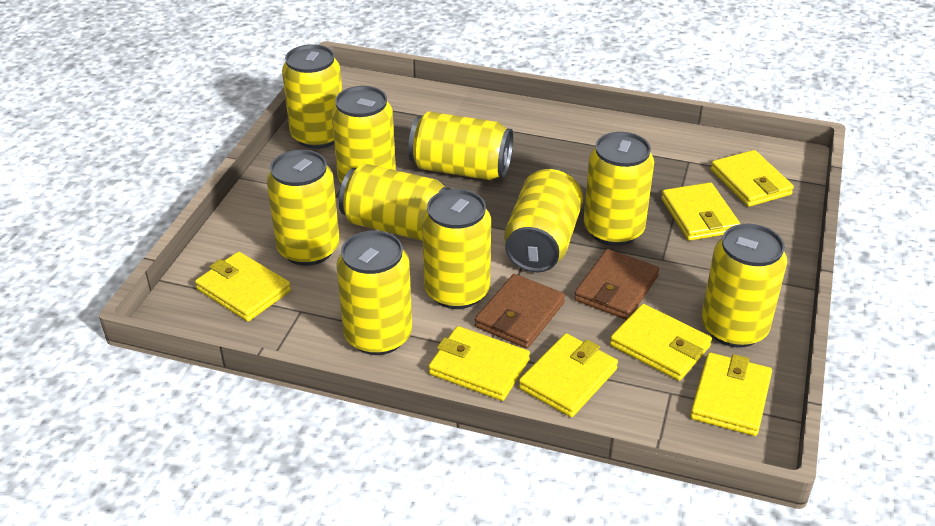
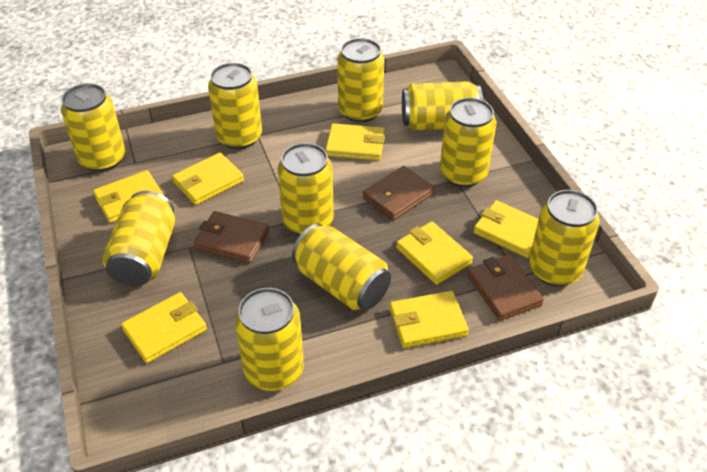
brown wallet: [475,274,565,349] [574,249,659,320] = 2 -> [193,211,269,263] [363,166,435,221] [467,255,544,321] = 3

